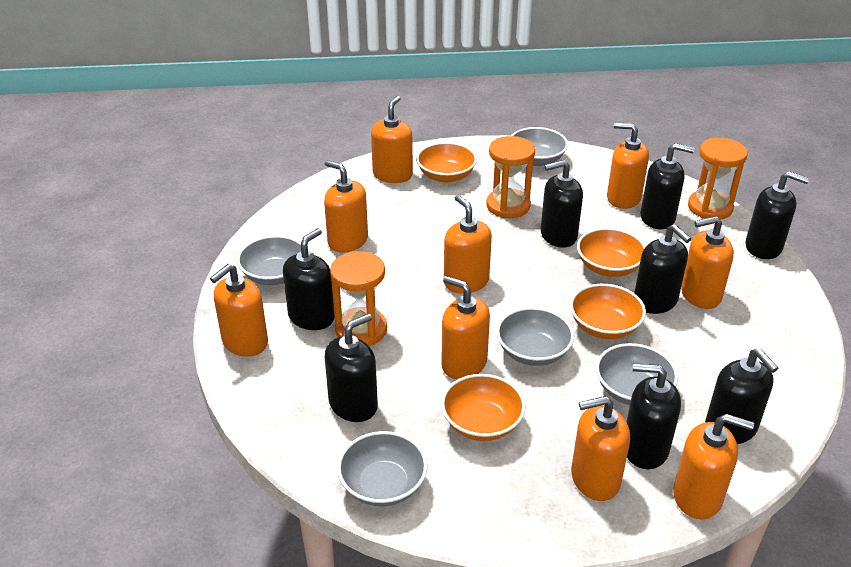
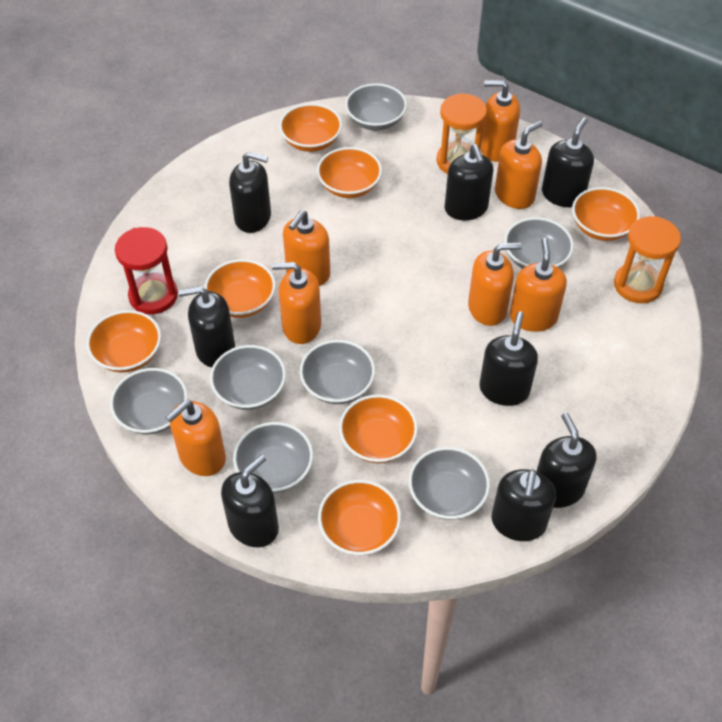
grey bowl: [237,235,301,285] [337,431,428,507] [496,307,574,366] [511,127,568,166] [596,343,678,405] = 5 -> [110,368,188,434] [210,345,286,410] [233,422,313,493] [300,340,375,404] [345,83,407,130] [409,447,490,520] [504,217,574,269] = 7
orange bowl: [416,142,477,183] [441,374,526,441] [570,284,646,339] [577,228,646,277] = 4 -> [86,310,161,373] [204,259,276,318] [279,103,342,152] [317,147,382,198] [318,480,401,555] [339,395,418,463] [572,187,640,241] = 7
orange hourglass: [330,251,387,346] [486,136,535,218] [688,138,748,220] = 3 -> [436,93,487,174] [614,216,681,303] = 2
orange soap dispenser: [210,264,268,357] [324,160,368,252] [371,96,413,183] [441,276,490,380] [444,195,492,294] [571,396,630,501] [607,123,649,209] [673,414,754,519] [681,216,734,309] = 9 -> [166,401,226,476] [272,262,321,344] [283,210,330,286] [468,243,522,326] [481,80,520,162] [495,121,543,209] [510,238,567,332] = 7
red hourglass: none = 0 -> [115,227,178,314] = 1

